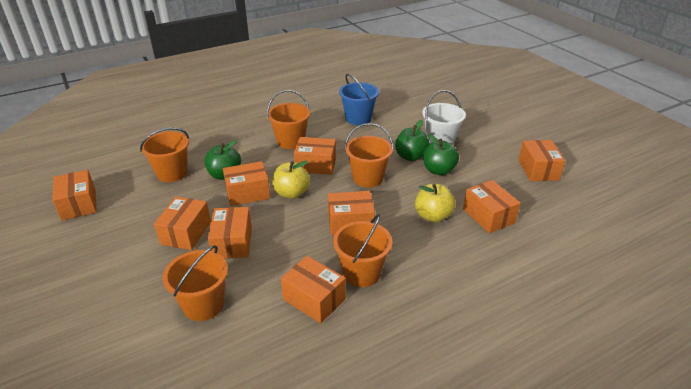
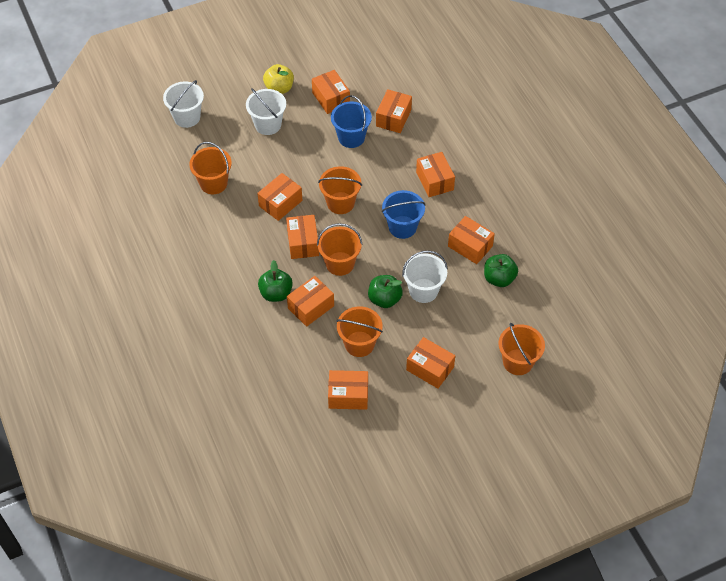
blue bucket: [339,74,379,125] = 1 -> [331,95,372,148] [382,190,426,239] = 2
white bucket: [422,90,466,145] = 1 -> [163,80,204,128] [246,88,286,135] [402,251,448,303] = 3
yellow apple: [272,161,310,199] [415,184,455,222] = 2 -> [263,64,294,94] = 1

